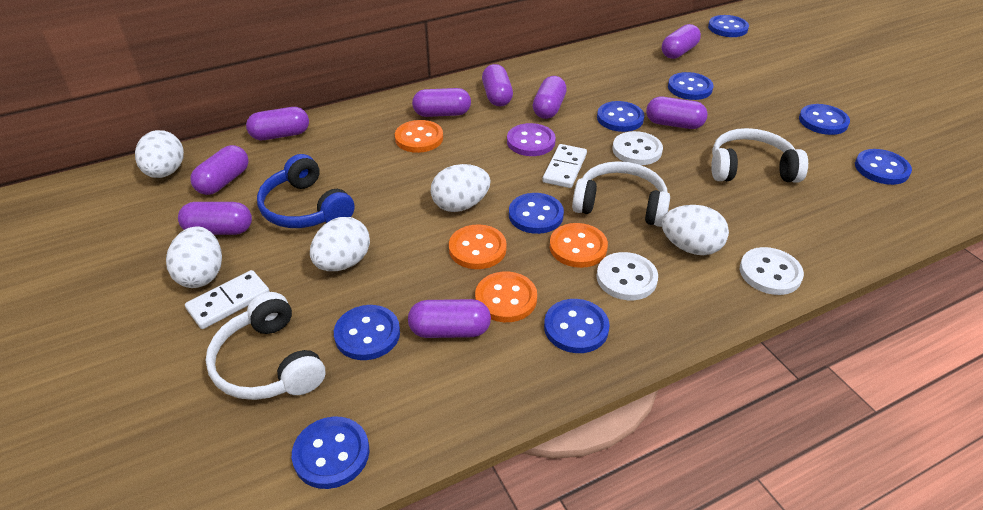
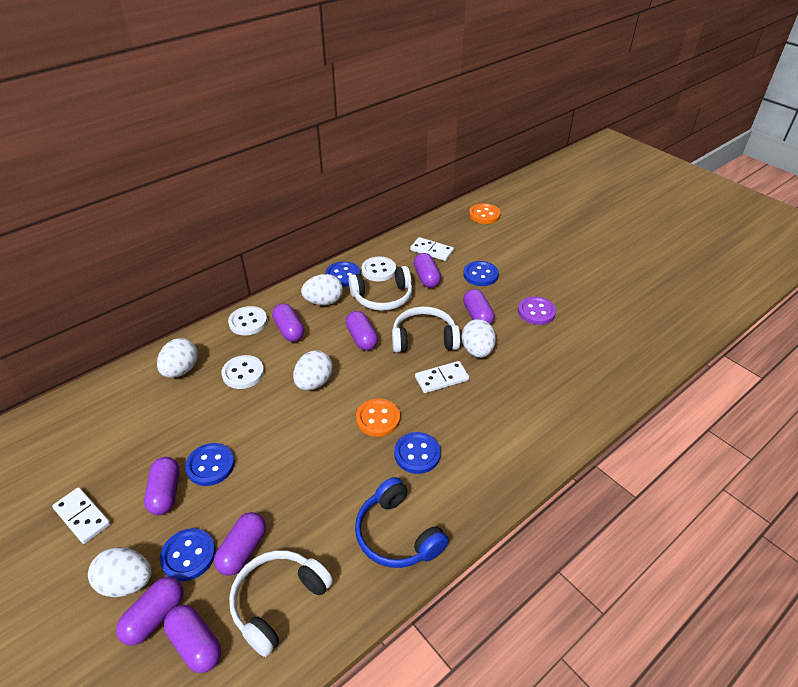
blue button: [292,416,370,489] [334,305,400,360] [509,193,564,234] [544,299,610,353] [597,101,645,132] [668,72,713,100] [708,15,749,37] [799,104,850,135] [855,149,912,185] = 9 -> [160,528,216,581] [185,443,235,486] [325,261,361,287] [394,432,441,474] [463,261,499,286] = 5
orange button: [395,120,443,153] [449,224,507,269] [475,271,537,322] [550,223,608,268] = 4 -> [356,398,400,437] [469,203,501,224] = 2
purple capsule: [178,202,252,235] [190,145,249,195] [246,107,309,140] [408,299,491,338] [412,88,471,117] [482,64,513,106] [533,76,567,119] [646,97,708,129] [662,24,701,59] = 9 -> [116,577,183,646] [144,457,179,515] [164,605,221,673] [214,512,266,576] [272,303,304,342] [346,311,378,351] [414,253,441,288] [463,289,495,325] = 8
white domino: [185,270,270,329] [542,144,587,188] = 2 -> [52,487,111,544] [410,237,454,261] [415,361,469,393] = 3

